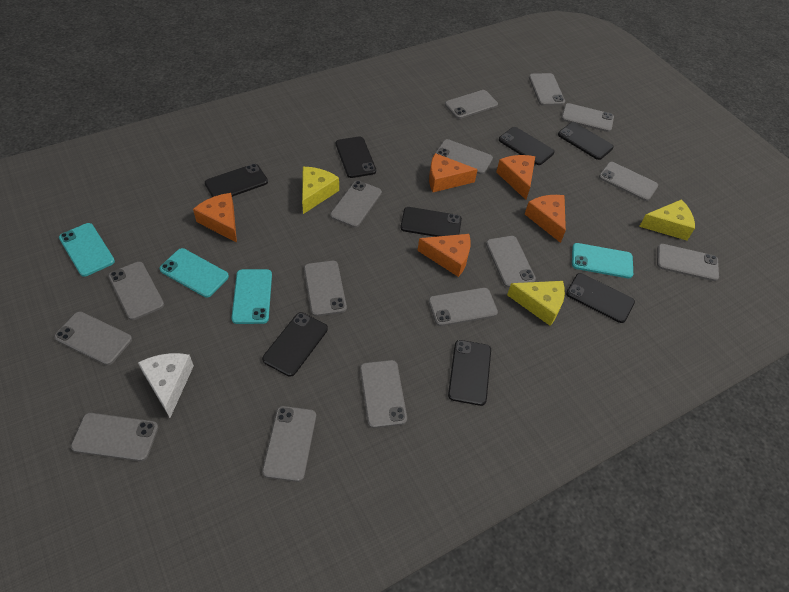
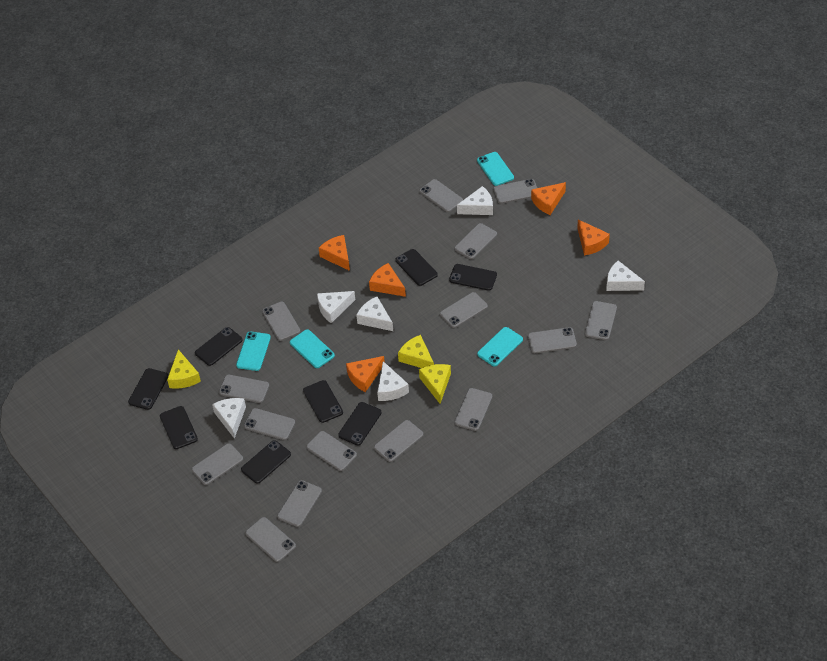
white cheese: [138,353,194,418] = 1 -> [212,398,246,439] [317,291,355,323] [356,297,393,331] [377,361,409,401] [457,186,493,215] [606,261,645,291] = 6

